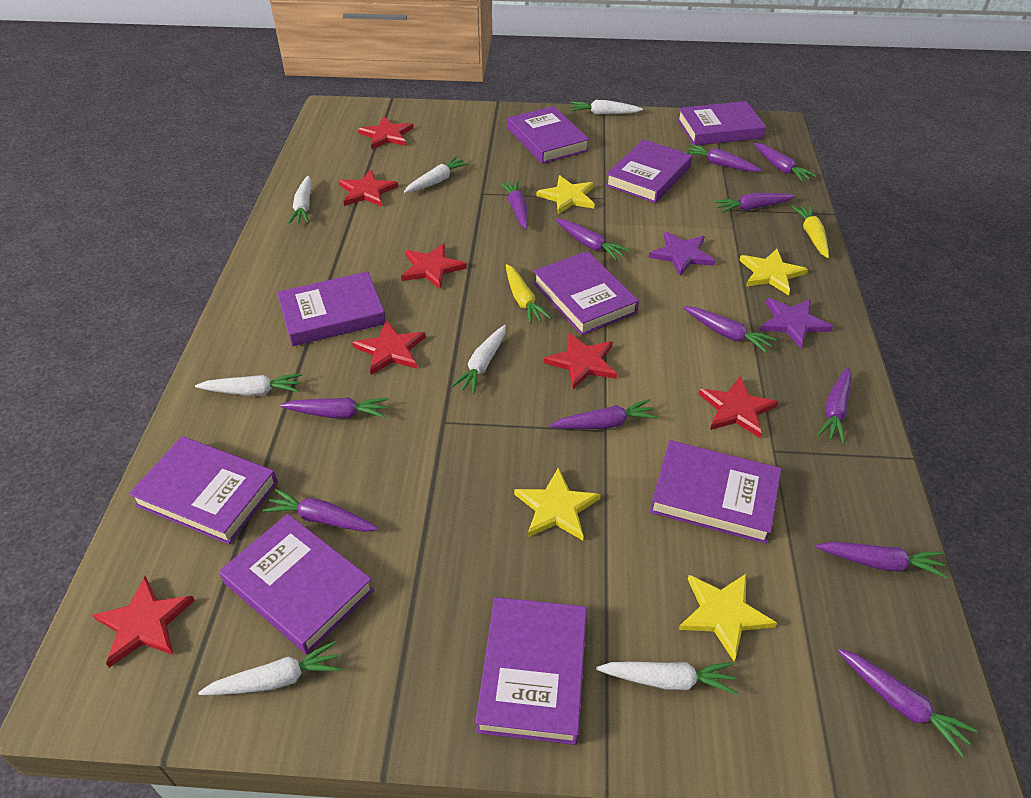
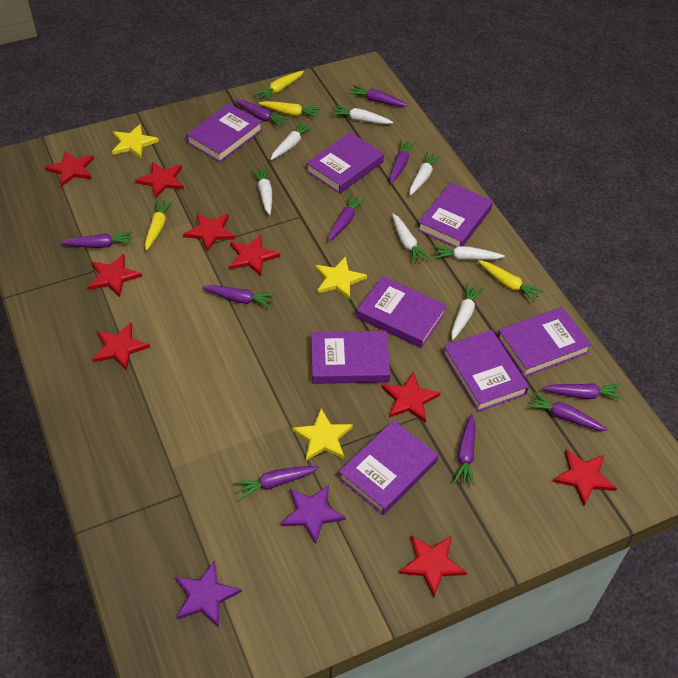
purple book: [129,436,278,545] [219,514,374,654] [277,271,386,346] [475,597,587,745] [508,106,590,164] [533,251,639,335] [606,139,692,203] [650,440,781,544] [677,101,766,145] = 9 -> [186,103,262,162] [306,132,384,193] [311,331,390,384] [339,420,438,515] [357,276,447,348] [418,183,493,248] [443,330,529,412] [497,307,591,377] = 8
purple carrot: [263,489,378,532] [280,397,388,418] [499,180,528,229] [550,399,658,429] [556,219,629,261] [683,306,777,353] [685,144,761,172] [714,193,795,213] [754,143,817,182] [816,542,948,578] [817,367,852,444] [838,649,978,757] = 12 -> [60,231,132,248] [202,285,275,308] [234,100,289,128] [234,466,319,500] [328,194,366,242] [348,85,408,107] [390,140,416,184] [454,414,475,486] [527,392,608,431] [542,383,623,400] = 10
red star: [93,576,195,668] [339,170,398,207] [352,320,426,375] [358,117,413,149] [401,243,467,289] [544,333,617,389] [698,377,779,438] = 7 -> [45,150,94,187] [88,254,142,297] [92,322,150,370] [135,162,184,198] [183,213,235,252] [229,235,280,276] [382,372,441,423] [399,535,467,597] [552,450,617,506] = 9
yellow carrot: [506,264,551,324] [792,205,829,258] = 2 -> [145,199,173,251] [254,71,304,101] [259,101,321,118] [478,260,543,302] = 4
yellow star: [514,467,601,540] [537,175,595,214] [679,574,777,661] [739,249,808,295] = 4 -> [112,124,159,159] [292,408,353,461] [315,256,367,300] = 3

